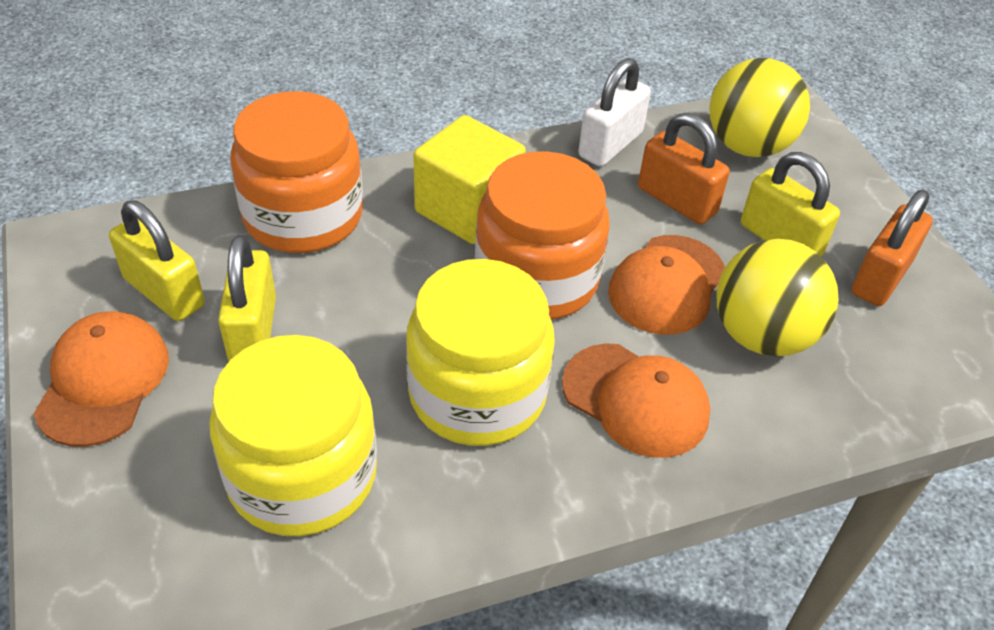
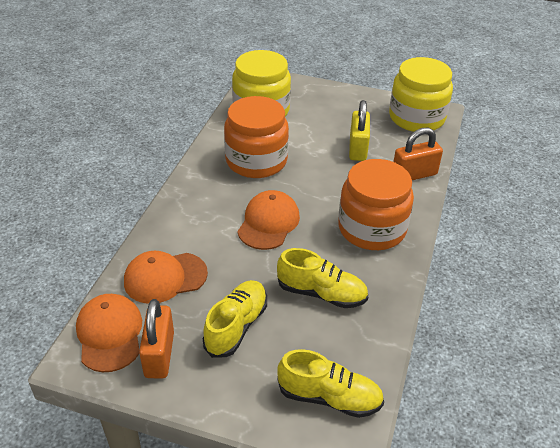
white padlock: [578,58,651,167] = 1 -> none = 0
yellow ball: [709,58,810,157] [716,239,839,356] = 2 -> none = 0
yellow cube: [414,115,526,244] = 1 -> none = 0
yellow padlock: [109,200,205,321] [218,235,276,361] [741,152,840,256] = 3 -> [349,100,370,161] = 1
yellow shoe: none = 0 -> [203,280,267,358] [277,248,368,308] [277,349,384,418] = 3

